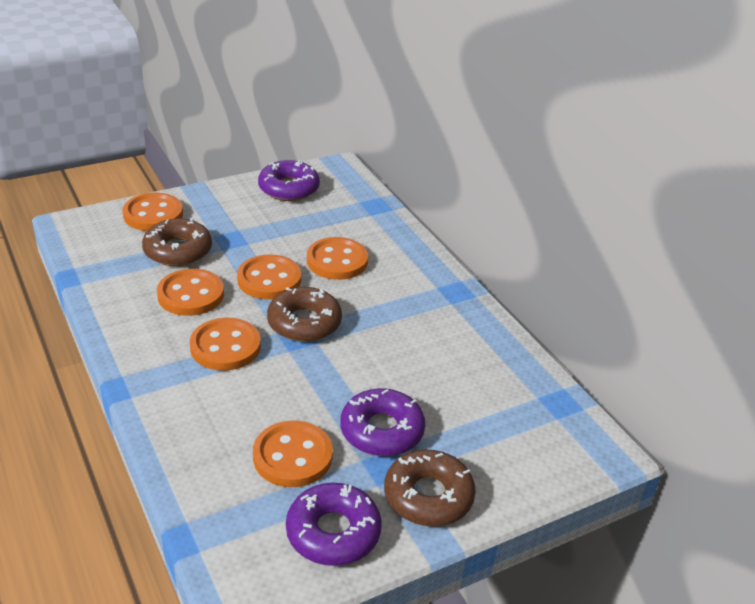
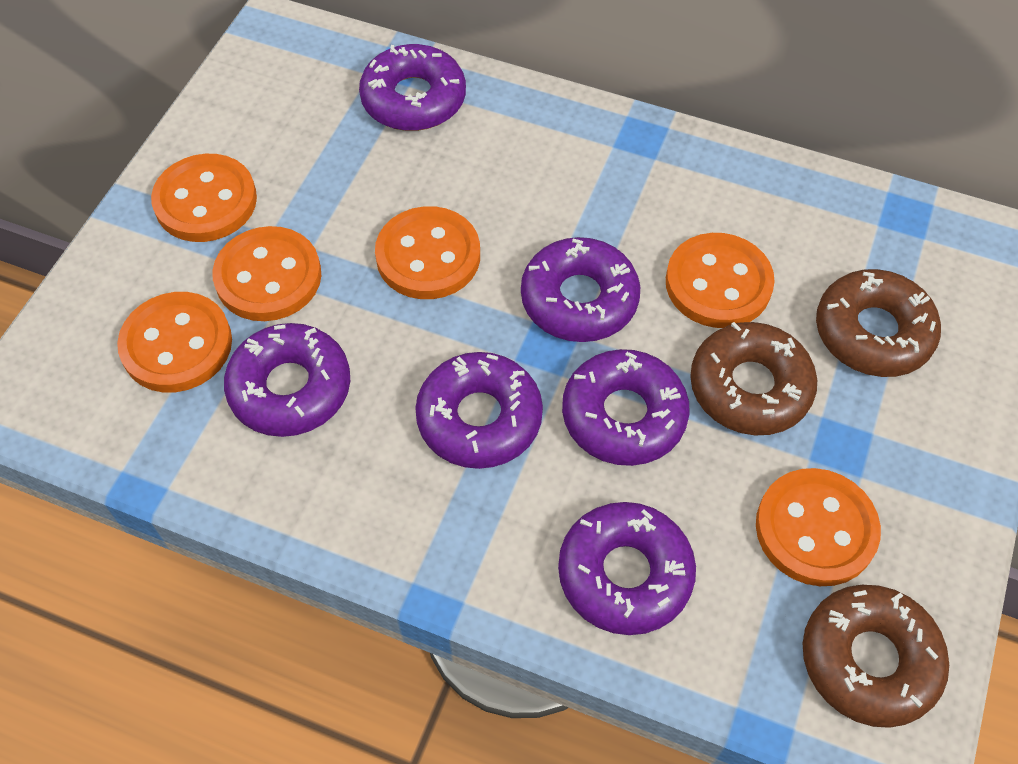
purple donut: [258,160,320,201] [286,483,382,566] [340,388,425,456] = 3 -> [224,323,350,437] [359,44,466,131] [415,352,543,469] [521,237,640,342] [558,502,696,635] [562,349,690,466] = 6

